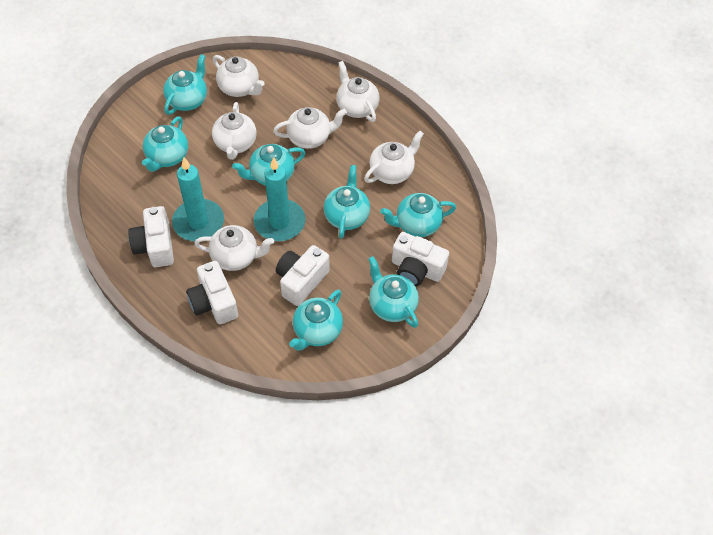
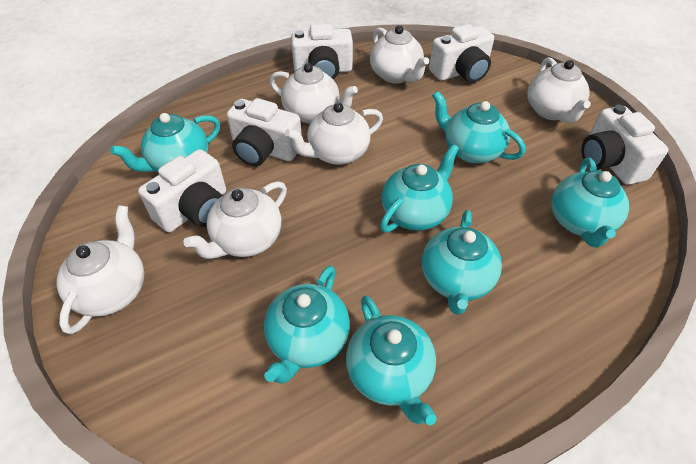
turquoise candle: [172,157,224,241] [254,157,306,241] = 2 -> none = 0
white camera: [128,206,174,267] [186,261,238,324] [276,245,329,306] [392,232,449,286] = 4 -> [138,149,226,232] [227,98,302,166] [291,24,353,79] [429,24,494,83] [581,105,668,185] = 5

